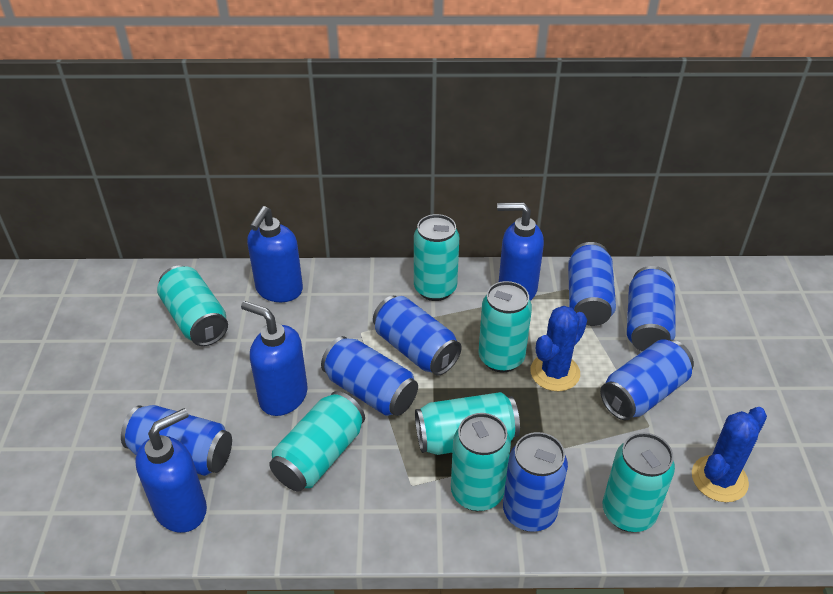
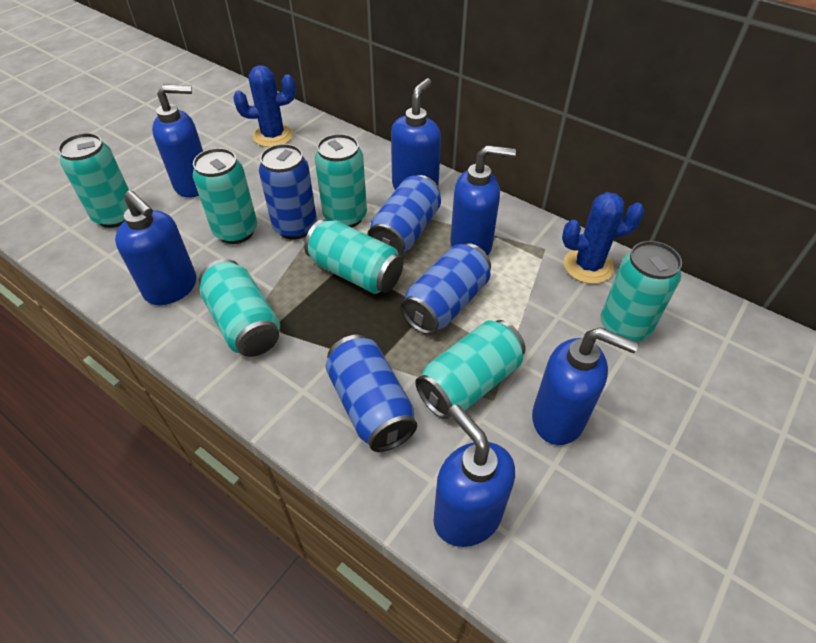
blue can: [121,405,232,476] [321,336,418,416] [373,296,462,376] [503,432,568,532] [568,242,616,326] [600,339,694,420] [627,266,676,351] = 7 -> [259,144,317,240] [325,335,417,452] [367,175,441,256] [400,243,491,335] = 4
blue soap dispenser: [135,408,207,533] [241,301,308,416] [247,206,303,302] [497,202,544,301] = 4 -> [115,190,196,305] [152,84,203,198] [391,78,441,190] [433,404,515,547] [450,145,516,256] [532,327,639,445] = 6

